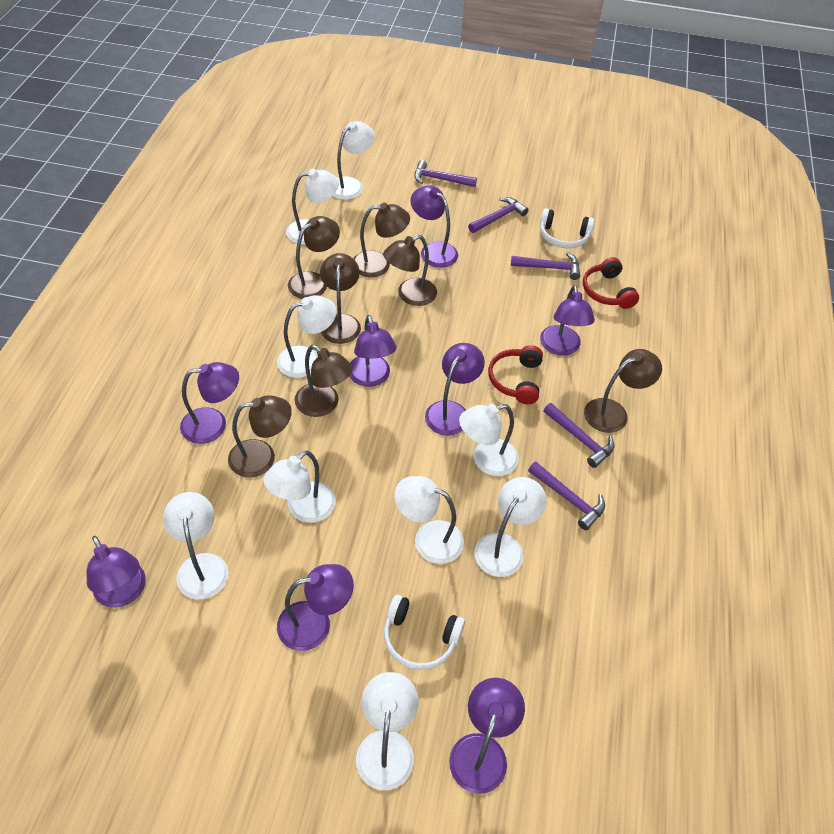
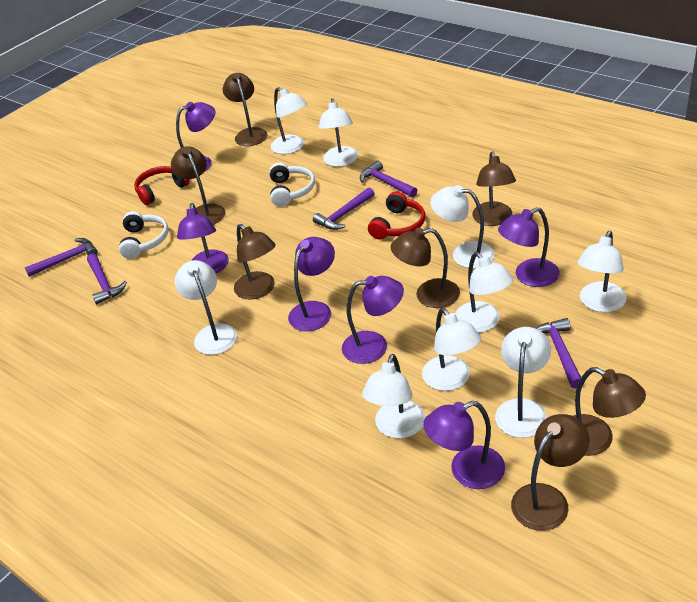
purple lamp: [87,536,146,608] [180,362,239,444] [277,564,354,651] [349,315,397,387] [411,185,458,268] [425,343,485,436] [449,678,525,794] [540,285,595,356] = 8 -> [176,102,215,172] [177,203,229,273] [288,237,335,331] [342,276,404,364] [423,401,505,489] [498,207,560,287] = 6

